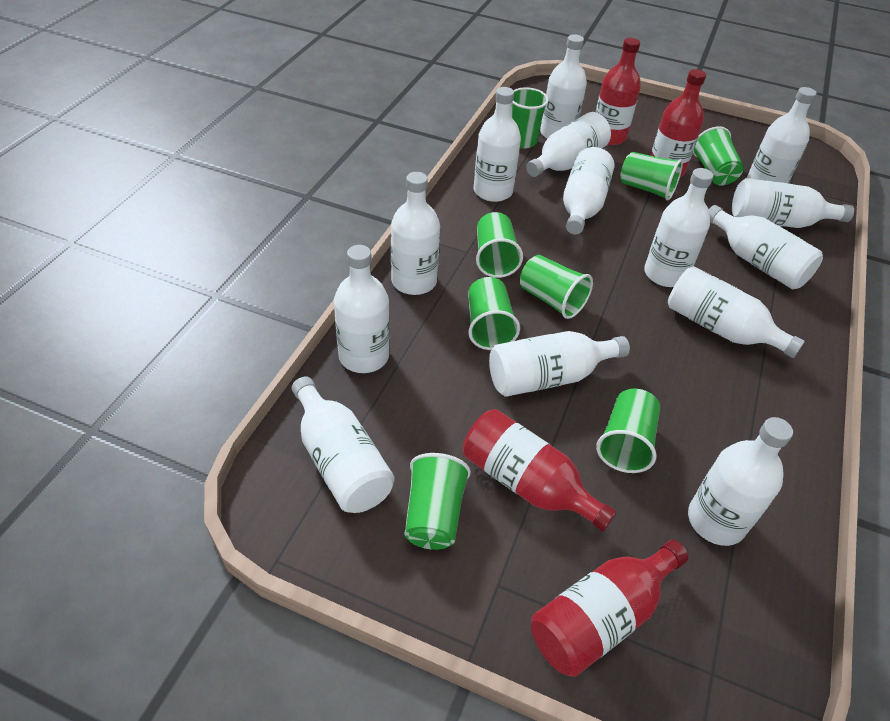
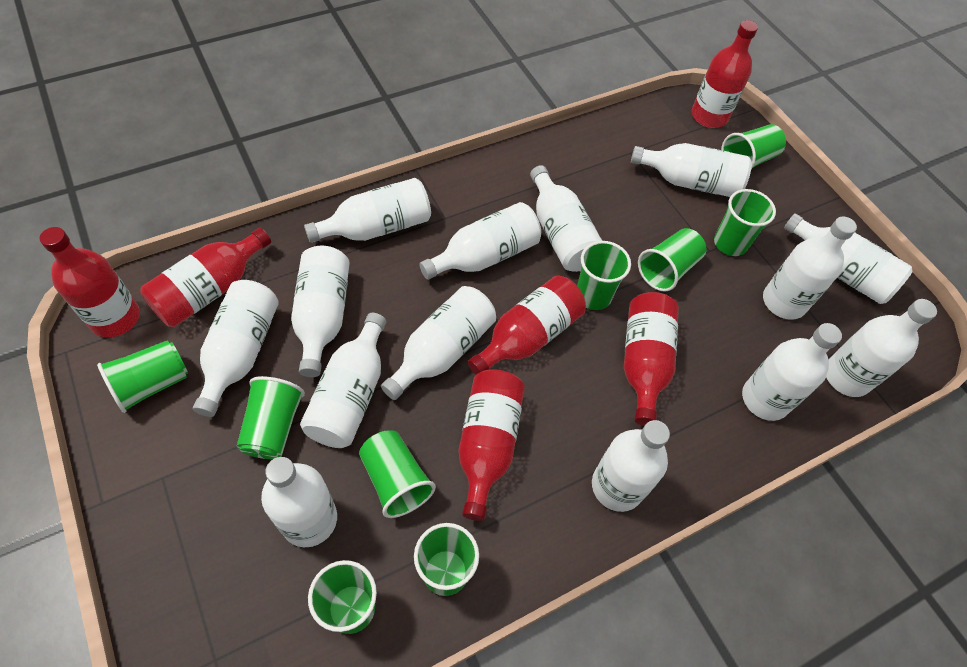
green cup: [405,453,471,550] [468,277,520,350] [476,212,523,278] [511,87,549,149] [520,255,593,319] [596,389,660,473] [620,152,683,201] [693,126,744,186] = 8 -> [97,340,188,413] [237,376,305,459] [308,560,377,634] [359,430,436,518] [414,523,479,596] [577,241,631,310] [638,228,706,292] [714,189,776,256] [721,124,786,169] = 9
red bottle: [463,409,617,532] [531,540,688,677] [595,38,641,145] [650,69,706,177] = 4 -> [39,227,140,337] [140,228,271,327] [458,369,525,521] [468,275,586,375] [624,292,679,426] [691,20,758,128] = 6

